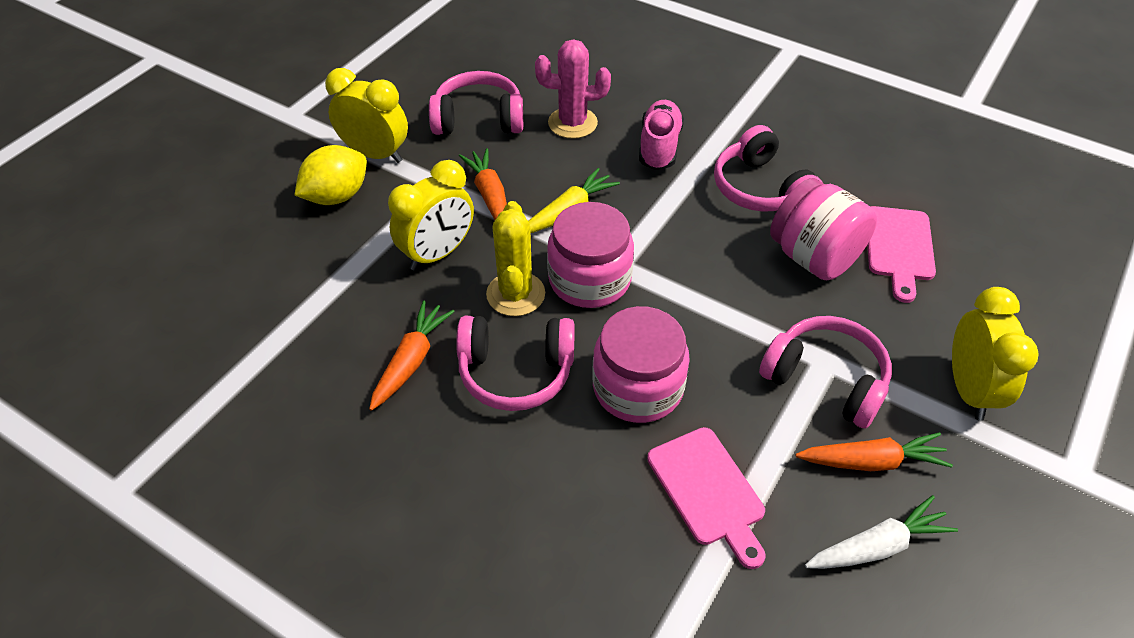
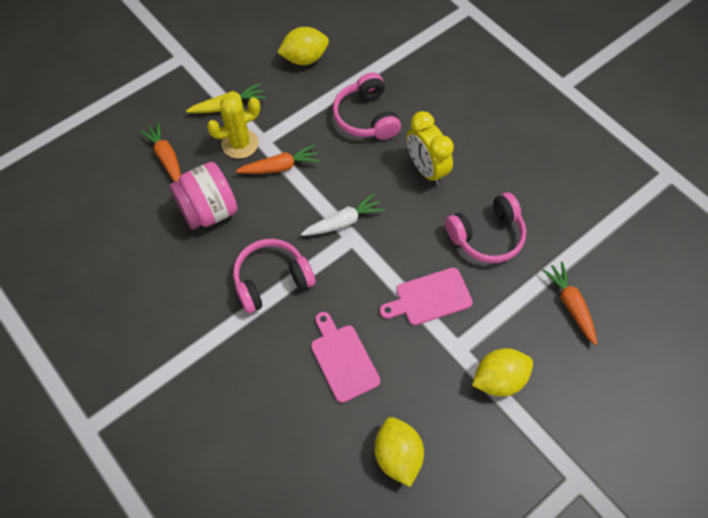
pink cactus: [535,39,611,139] = 1 -> none = 0
pink headphones: [429,71,523,135] [456,316,575,411] [714,125,823,212] [759,316,892,429] = 4 -> [233,239,315,314] [333,73,401,140] [445,192,526,263] = 3
pink jar: [547,202,634,308] [592,306,690,423] [770,178,877,280] = 3 -> [169,162,238,230] = 1
pink shoe: [639,100,684,170] = 1 -> none = 0
yellow clock: [325,68,408,163] [388,160,474,270] [952,287,1039,421] = 3 -> [407,111,454,185] = 1
yellow lemon: [294,145,367,205] = 1 -> [277,27,329,65] [374,417,424,487] [472,348,533,396] = 3

